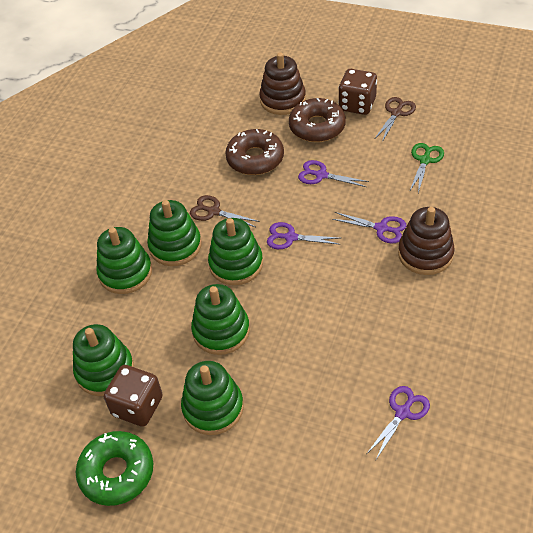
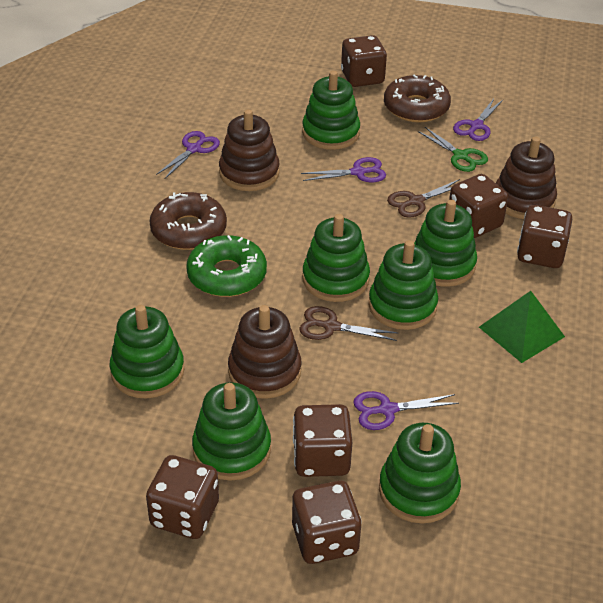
brown dice: [104,365,163,427] [338,69,377,115] = 2 -> [146,455,219,539] [292,481,362,564] [293,404,352,477] [341,35,387,87] [449,174,508,238] [517,205,572,268] = 6
brown stacking toy: [259,53,306,115] [398,207,455,275] = 2 -> [219,109,280,191] [228,305,301,399] [496,137,557,219] = 3
green pyramid: none = 0 -> [479,291,565,363] = 1
green stacking toy: [73,324,134,396] [96,227,152,294] [147,200,201,266] [181,361,244,435] [191,284,250,355] [208,218,263,285] = 6 -> [110,305,184,398] [192,382,271,481] [302,71,360,150] [302,214,370,302] [369,240,438,330] [379,423,461,524] [414,200,477,287] = 7

